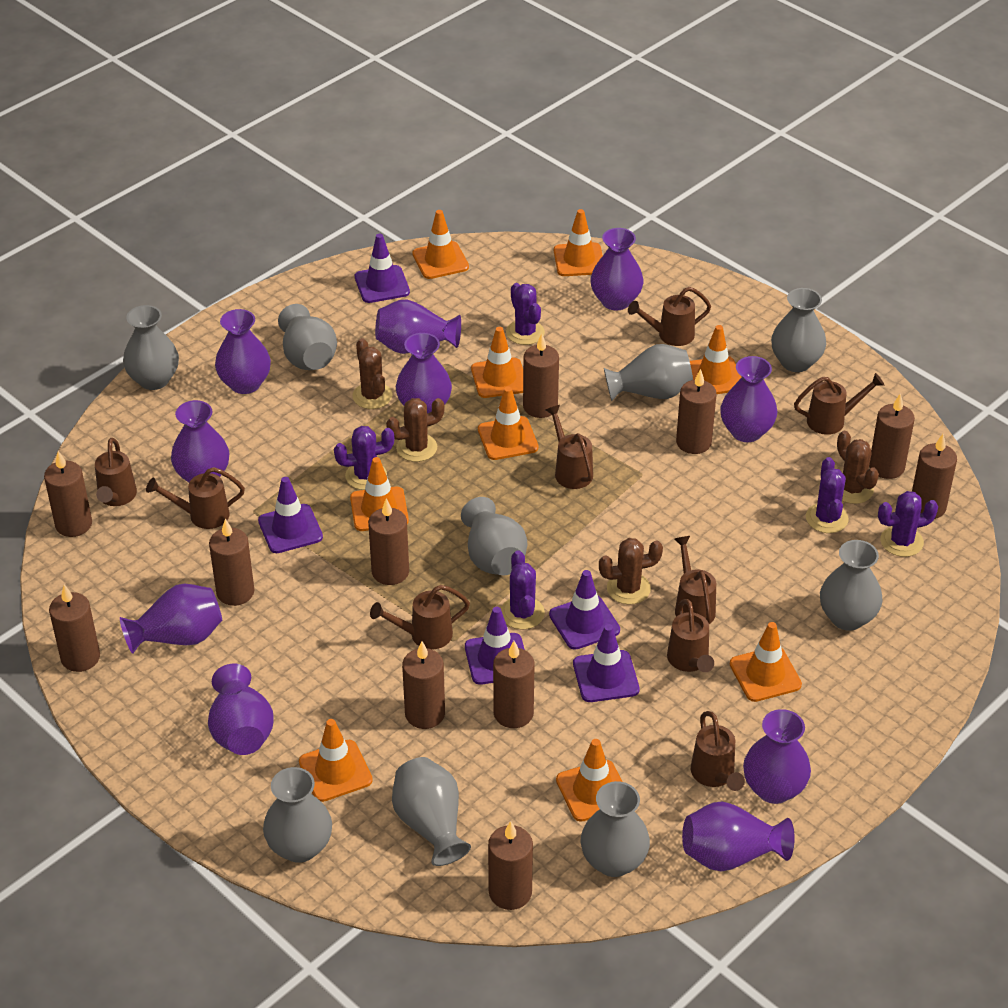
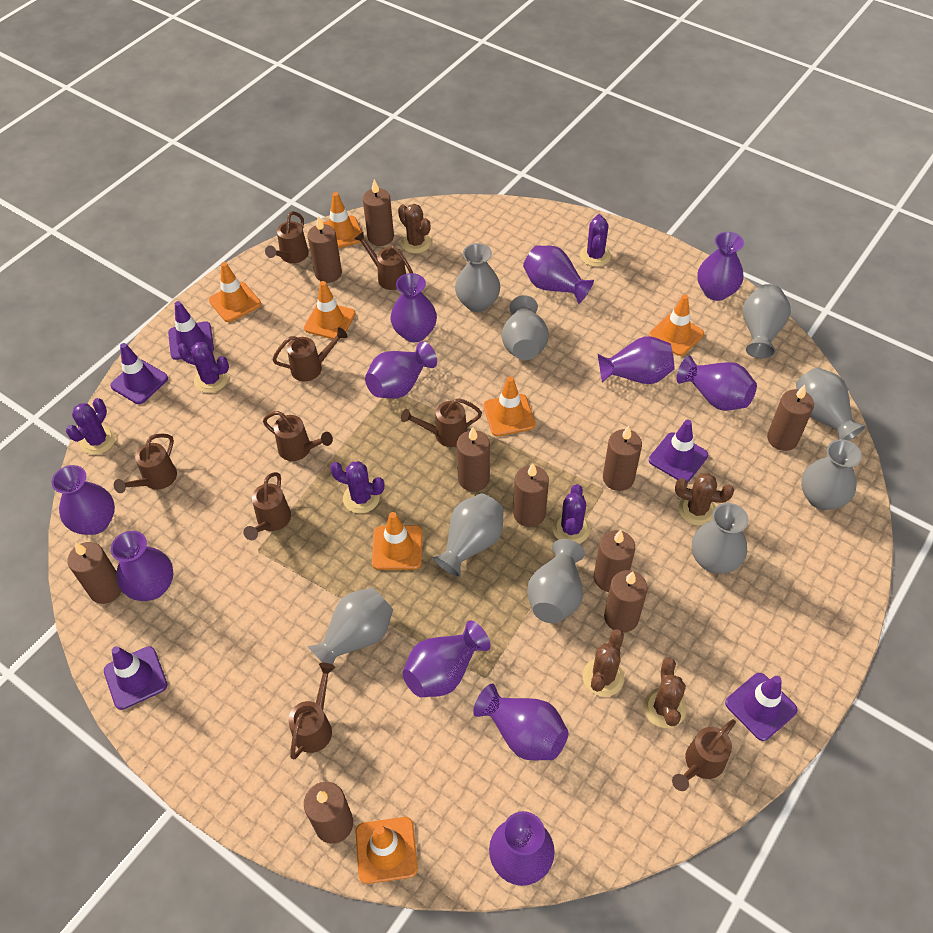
brown candle: [44,451,92,537] [49,584,100,672] [209,519,254,606] [368,498,409,585] [402,642,445,729] [488,821,533,910] [493,641,535,728] [523,334,559,418] [676,369,717,454] [869,393,915,479] [912,434,957,519] = 11 -> [68,542,122,604] [304,782,353,844] [307,216,342,283] [363,179,394,246] [457,427,490,492] [513,463,549,527] [594,530,635,592] [603,426,642,491] [604,570,648,633] [767,385,814,451] = 10
orange traffic cone: [299,719,373,802] [350,457,409,531] [412,210,469,279] [471,327,523,398] [478,387,539,460] [554,209,603,276] [556,739,623,822] [690,325,741,394] [730,622,802,702] = 9 -> [209,262,261,322] [304,281,355,340] [323,192,362,248] [355,817,418,884] [372,512,422,570] [483,376,536,436] [649,294,704,356] = 7
purple vase: [120,583,222,654] [171,400,229,483] [208,664,274,755] [215,309,271,394] [375,300,461,354] [396,333,452,413] [590,228,643,311] [682,801,795,872] [720,356,777,442] [743,709,811,804] = 10 -> [52,465,115,535] [111,531,173,601] [365,341,437,399] [390,273,437,342] [403,620,490,697] [473,684,569,761] [489,811,555,886] [523,246,594,304] [598,336,674,384] [677,356,757,411] [697,232,744,301] = 11

